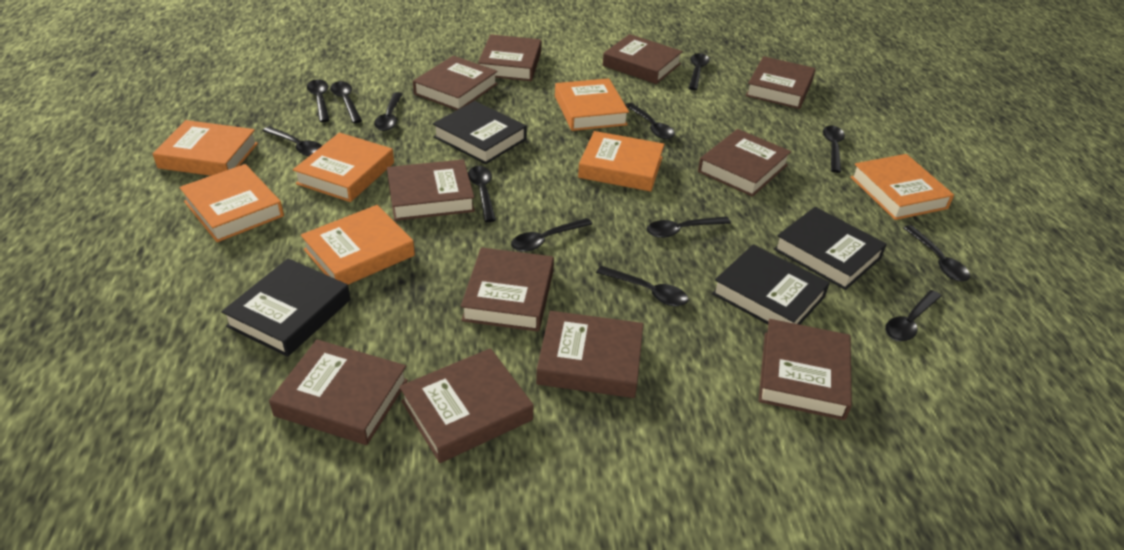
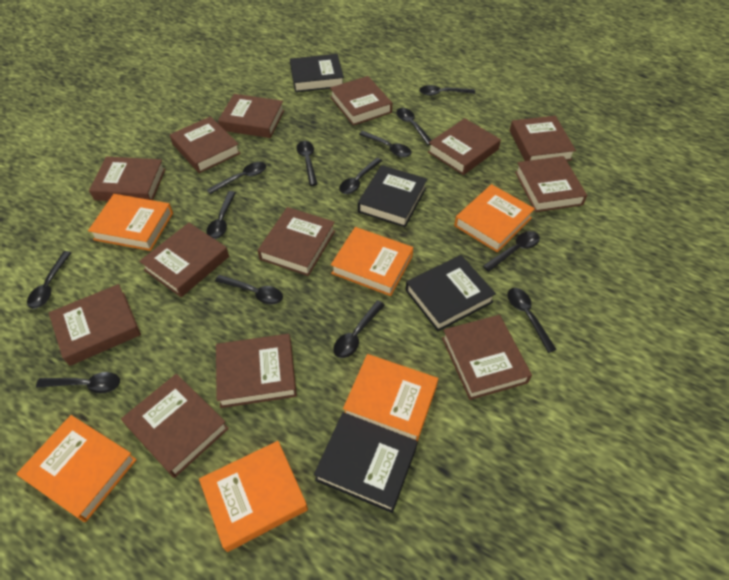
brown book: [269,340,408,445] [387,159,475,221] [399,348,533,463] [413,56,498,110] [461,247,554,332] [478,34,542,81] [536,311,643,398] [603,34,683,84] [698,129,791,197] [746,56,816,109] [759,319,852,420] = 11 -> [49,284,141,366] [89,157,166,201] [121,374,229,478] [139,223,229,297] [170,116,240,173] [216,334,297,408] [218,94,284,138] [258,207,335,276] [330,76,392,126] [428,118,501,175] [442,315,532,400] [510,116,576,161] [515,156,587,212] = 13
orange book: [153,120,258,176] [179,164,284,242] [293,133,394,202] [301,205,415,285] [555,78,629,131] [578,131,665,192] [851,154,954,220] = 7 -> [17,415,137,522] [88,194,173,251] [199,441,308,552] [331,227,413,296] [343,354,438,441] [454,184,535,252] = 6

